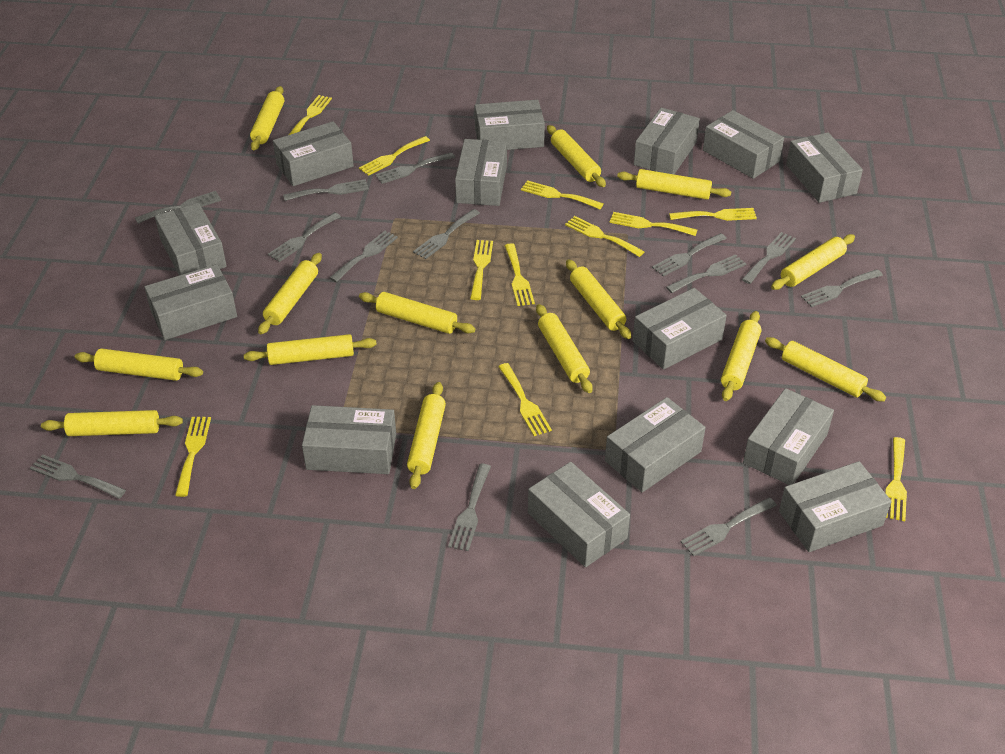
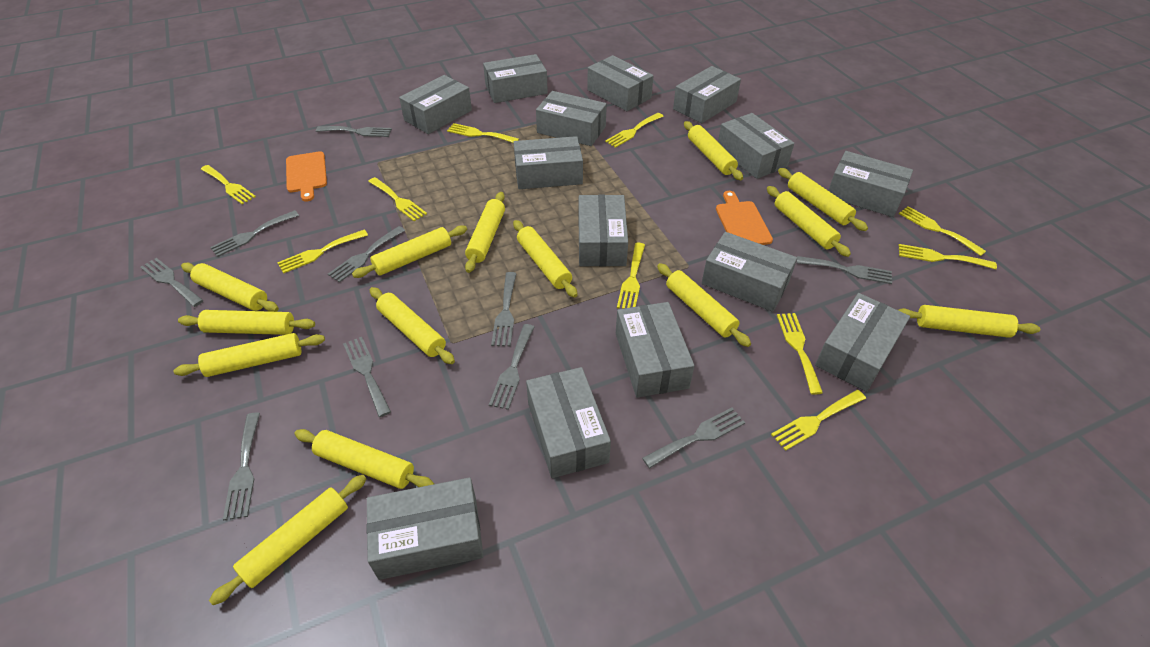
grey fork: [30,454,126,499] [135,191,222,224] [268,212,341,262] [283,179,369,201] [330,231,398,282] [375,152,455,184] [413,209,480,259] [448,464,491,551] [652,233,727,277] [666,254,746,293] [681,497,777,556] [742,232,796,284] [801,269,883,307] = 13 -> [140,258,203,307] [210,210,299,257] [223,413,260,520] [316,126,392,137] [328,226,405,283] [343,337,391,417] [489,324,534,410] [491,272,517,347] [642,407,745,468] [797,256,892,284] = 10
orange cutting board: none = 0 -> [286,151,327,202] [716,191,773,245] = 2
yellow fork: [175,417,211,497] [289,95,332,135] [359,136,430,176] [470,240,493,300] [498,363,552,436] [505,243,535,306] [521,180,604,209] [565,216,645,257] [609,212,697,236] [669,208,757,221] [885,437,907,521] = 11 -> [201,165,256,204] [277,230,368,274] [368,177,427,221] [447,123,519,143] [605,113,664,148] [617,243,645,309] [771,390,866,451] [777,313,823,395] [899,206,986,256] [899,244,997,269] = 10

